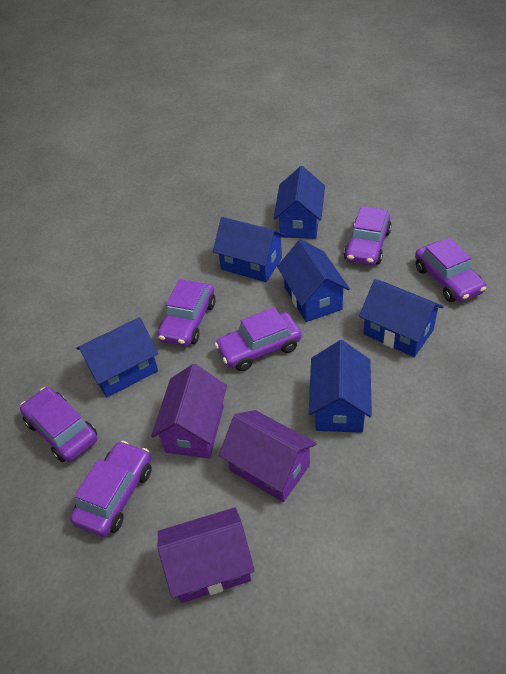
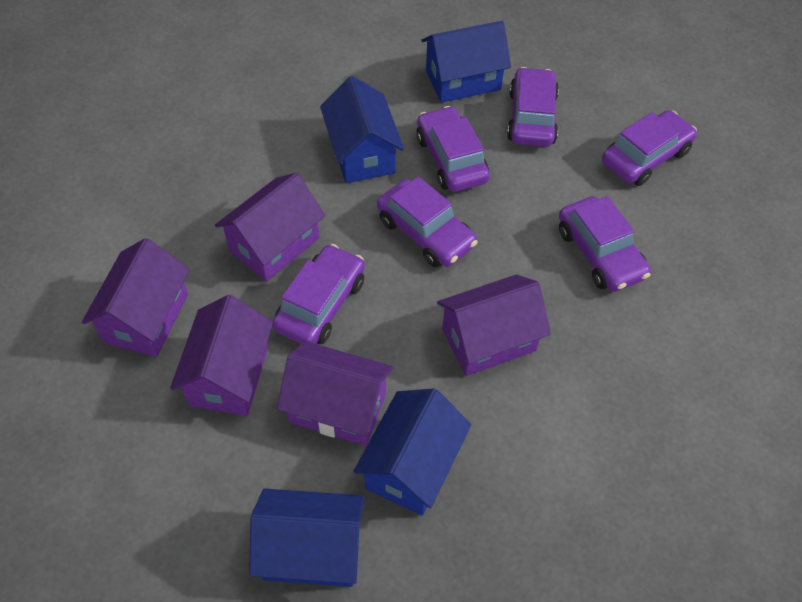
blue house: [77,317,158,397] [213,217,286,282] [273,166,325,239] [277,239,350,322] [309,340,372,433] [359,279,444,357] = 6 -> [249,488,364,587] [320,76,404,183] [353,388,471,516] [422,21,511,103] = 4
purple house: [151,364,227,458] [158,507,255,603] [219,410,317,502] = 3 -> [82,238,190,357] [170,295,273,416] [215,173,325,282] [277,341,393,446] [437,274,551,376] = 5

